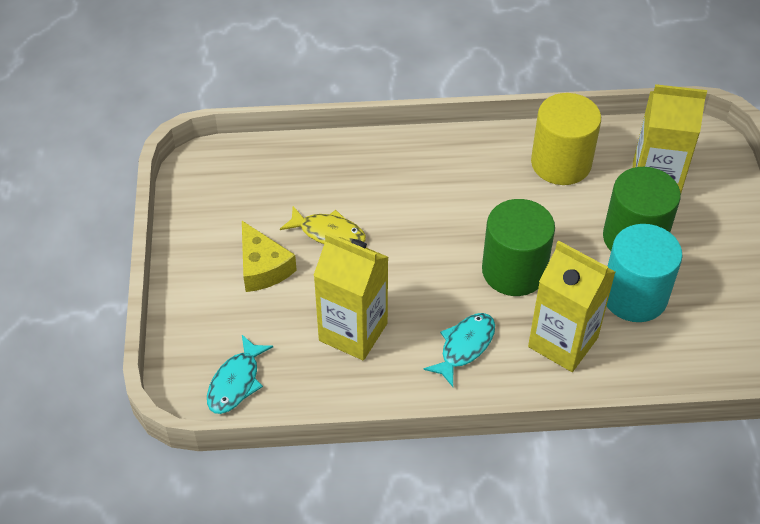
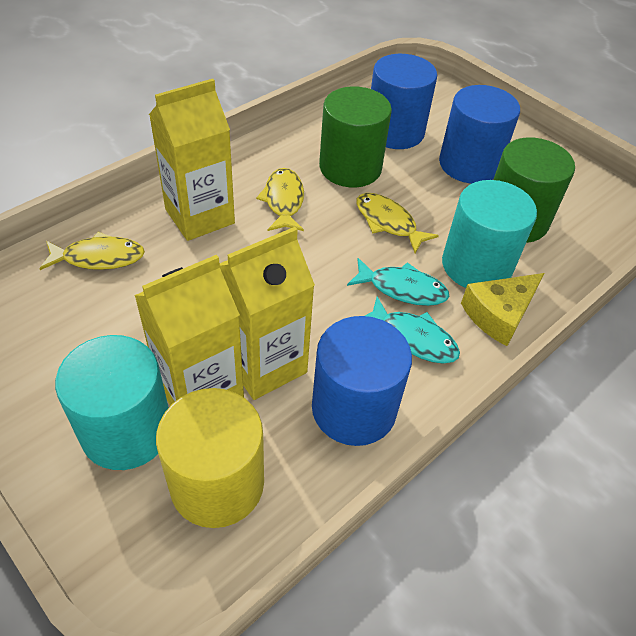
blue cylinder: none = 0 -> [312,316,412,446] [371,54,437,149] [439,85,520,184] = 3
turquoise cylinder: [607,224,682,322] = 1 -> [55,335,169,470] [442,180,537,288] = 2
yellow fish: [280,206,366,244] = 1 -> [39,232,145,270] [256,168,304,231] [356,193,439,253] = 3

